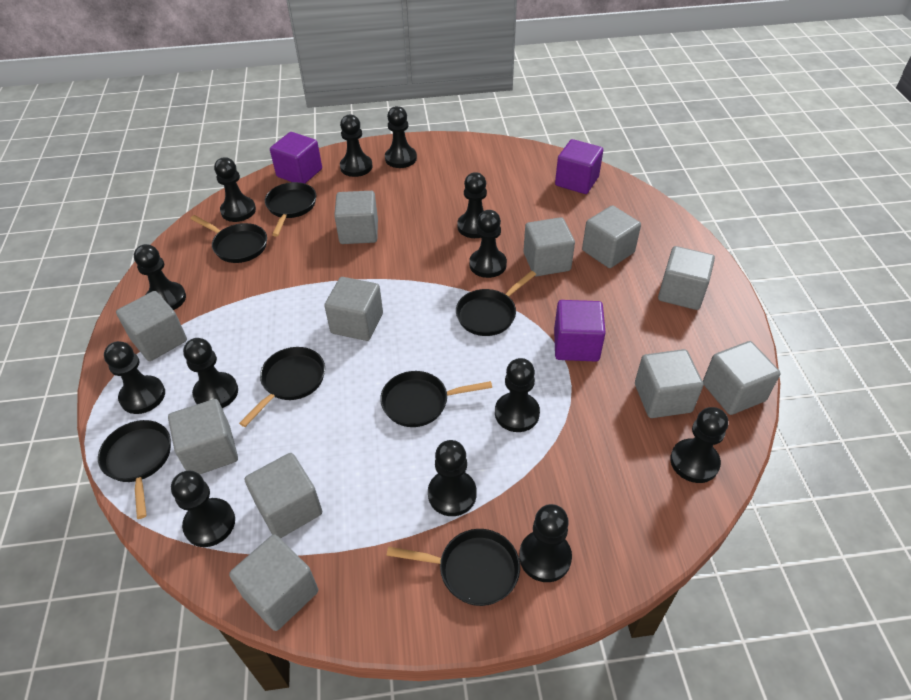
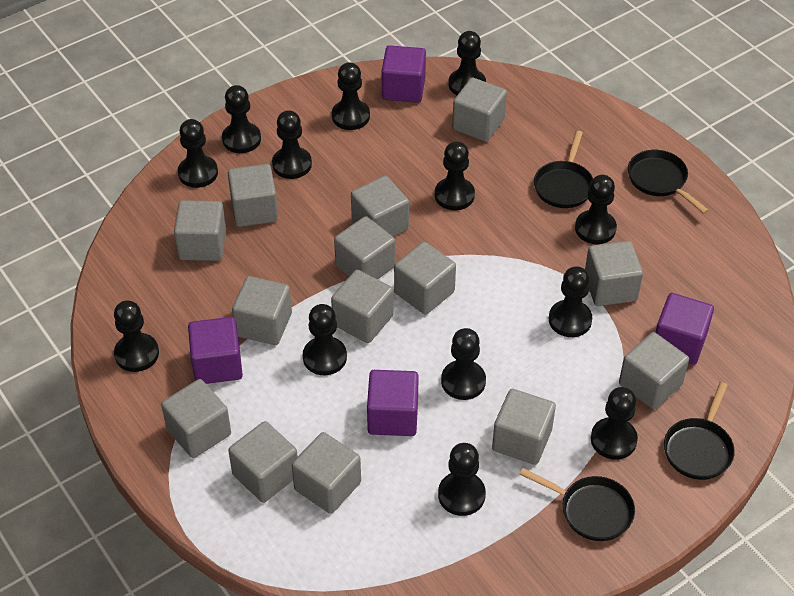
black pan: [98,420,171,519] [190,215,267,263] [239,347,325,427] [265,182,316,237] [380,371,492,427] [386,529,520,606] [456,271,536,336] = 7 -> [519,468,635,541] [534,131,593,208] [628,150,709,214] [664,382,735,480] = 4
grey cube: [116,291,187,361] [168,399,238,474] [229,534,318,631] [245,453,322,539] [324,277,383,341] [334,191,378,244] [523,217,575,276] [582,205,641,268] [635,349,704,418] [658,246,715,310] [703,341,780,415] = 11 -> [161,379,231,458] [174,200,226,261] [228,164,278,227] [228,421,298,503] [232,276,292,345] [292,432,361,514] [331,270,393,343] [334,216,395,279] [351,176,409,236] [394,242,456,315] [452,78,507,142] [492,389,556,465] [585,241,643,306] [619,332,689,409] = 14
purple cube: [270,132,322,183] [554,300,606,361] [555,139,603,194] = 3 -> [188,317,243,384] [367,370,419,436] [381,45,426,103] [655,293,714,365] = 4

